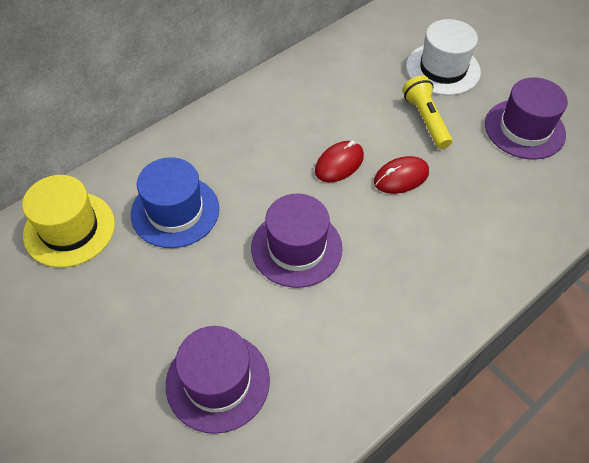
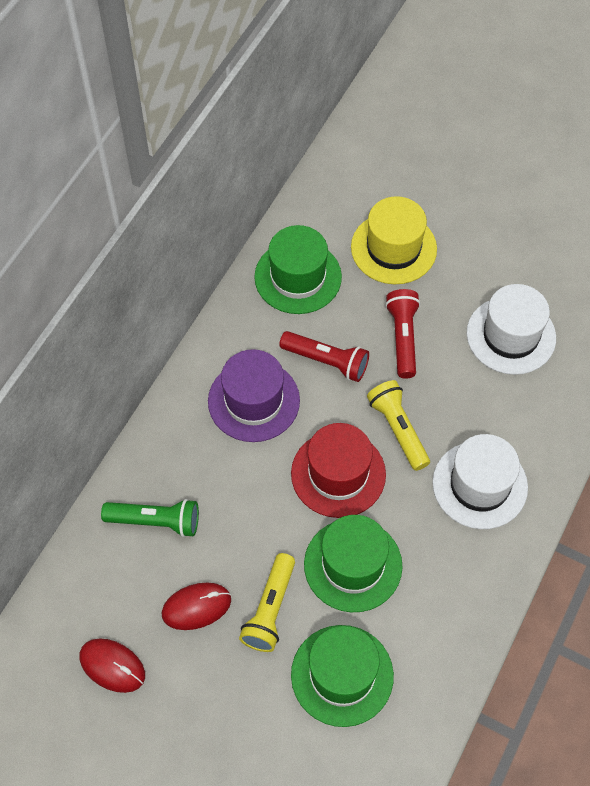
blue hat: [131,157,219,248] = 1 -> none = 0
green flashlight: none = 0 -> [101,499,199,537] = 1
green hat: none = 0 -> [254,225,342,314] [291,625,394,727] [304,515,403,612] = 3
purple hat: [166,326,270,434] [251,194,342,288] [485,77,568,160] = 3 -> [208,349,300,442] = 1
red flashlight: none = 0 -> [279,331,369,382] [385,289,420,378] = 2
red hat: none = 0 -> [291,423,386,518] = 1
white hat: [406,19,481,95] = 1 -> [432,434,528,529] [466,284,556,375] = 2
yellow flashlight: [402,75,452,149] = 1 -> [239,553,295,652] [367,380,430,471] = 2

